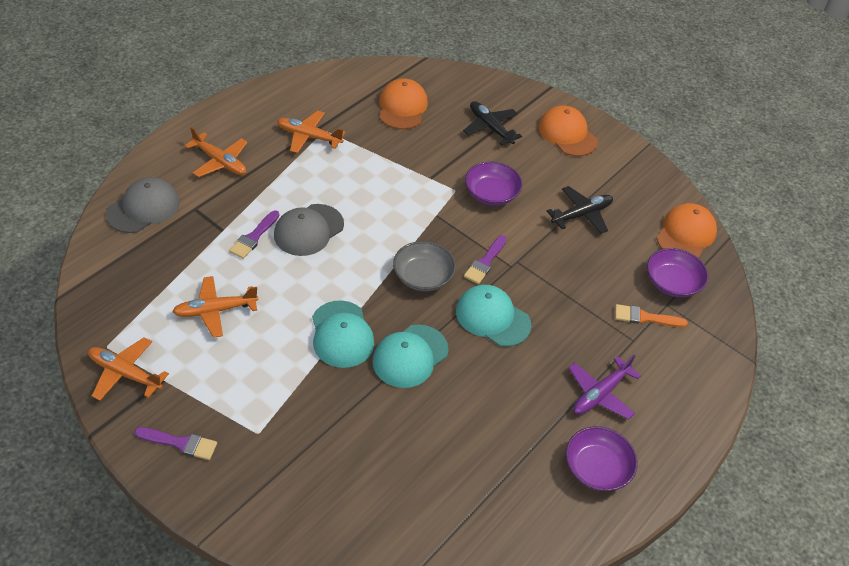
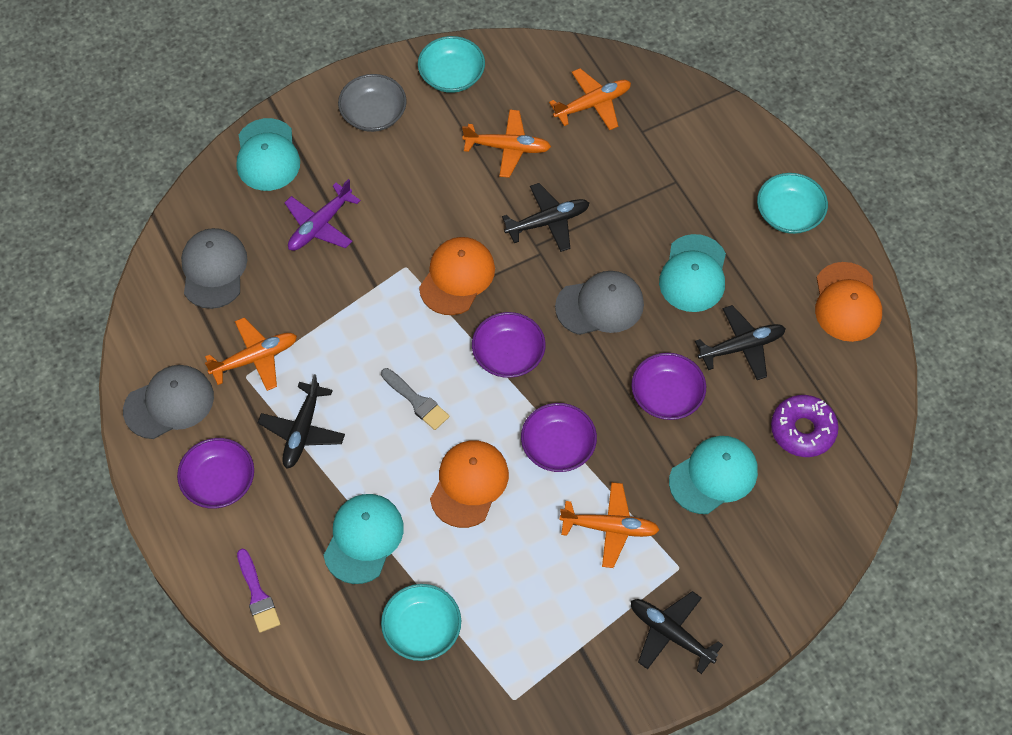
black plane: [463,101,522,146] [547,186,613,234] = 2 -> [258,374,345,469] [502,183,590,252] [631,591,723,674] [695,305,786,380] = 4
grey brush: none = 0 -> [381,368,449,430] = 1
grey cap: [106,177,179,233] [274,204,344,256] = 2 -> [123,365,214,439] [181,228,247,309] [555,271,644,335] = 3
orange brush: [615,304,688,327] = 1 -> none = 0
purple bowl: [465,162,523,206] [566,426,638,491] [647,248,708,297] = 3 -> [177,438,254,508] [472,312,546,378] [521,403,597,472] [631,353,706,420] = 4
purple brush: [134,427,217,460] [229,210,279,259] [464,235,507,284] = 3 -> [237,548,280,633] = 1
purple donut: none = 0 -> [771,395,839,457] = 1
turquoise bowl: none = 0 -> [381,584,461,661] [418,36,485,93] [757,173,828,234] = 3
turquoise cap: [312,301,374,368] [372,324,449,388] [456,285,531,347] = 3 -> [237,118,300,191] [324,494,404,584] [659,234,726,312] [669,436,758,514] = 4

